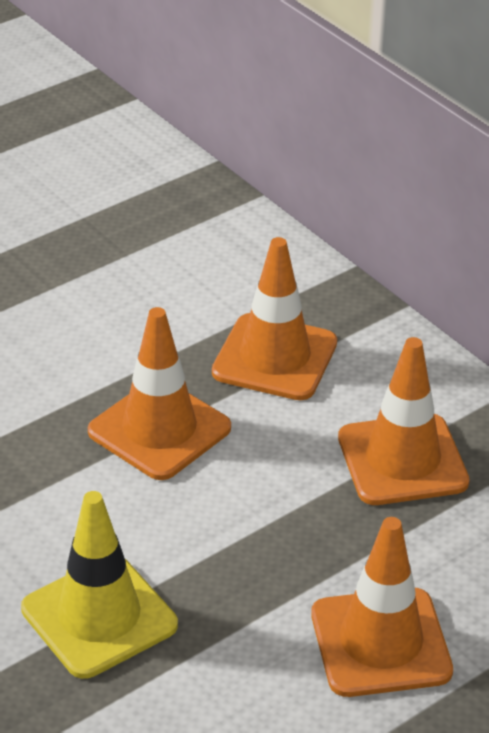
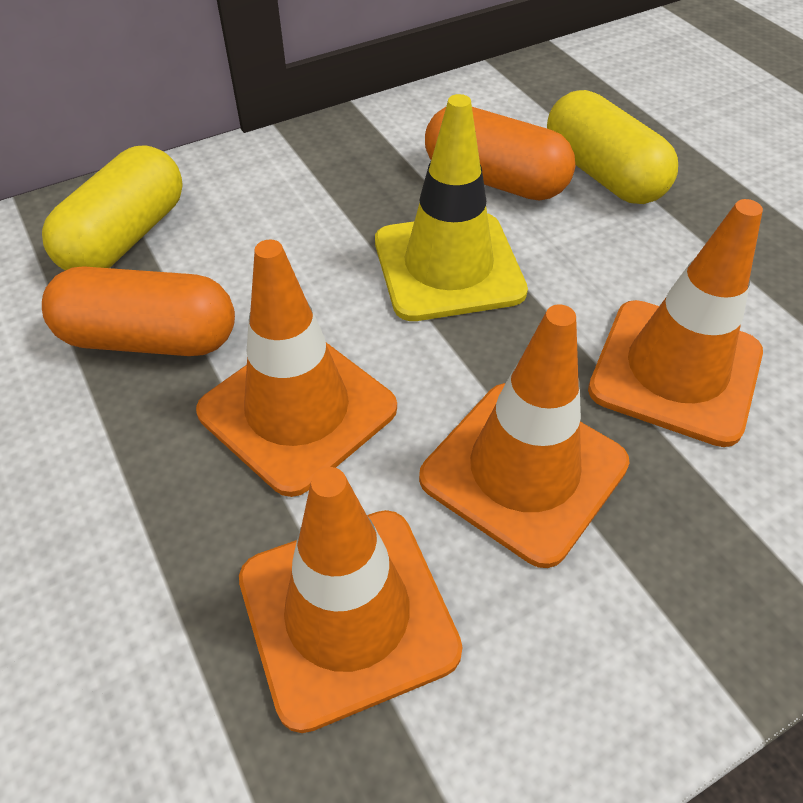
orange capsule: none = 0 -> [42,266,235,356] [425,107,575,200] = 2
yellow capsule: none = 0 -> [42,145,183,271] [547,90,678,204] = 2

